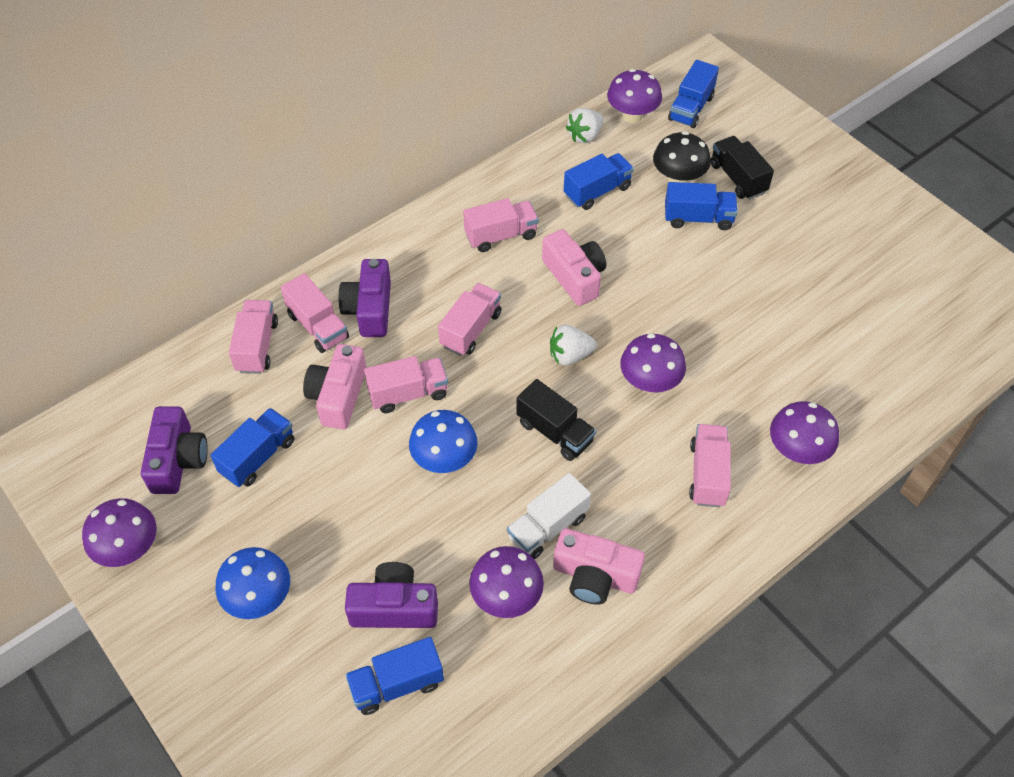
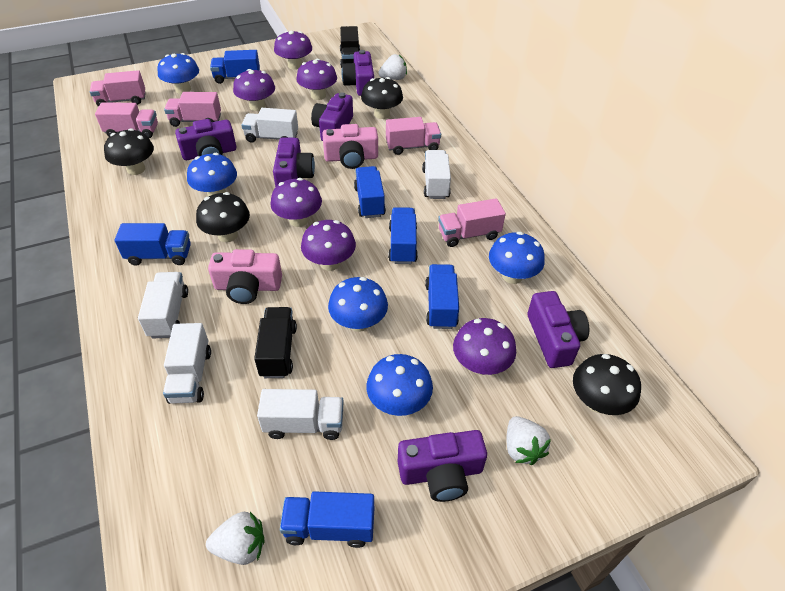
black mushroom: [653,131,711,183] = 1 -> [104,128,154,175] [196,192,250,242] [361,77,403,119] [573,354,641,415] = 4
blue mushroom: [216,547,290,619] [409,410,478,473] = 2 -> [157,53,199,94] [187,153,237,197] [328,277,388,332] [366,354,433,416] [489,232,545,284] = 5
blue truck: [210,408,294,487] [345,637,444,715] [564,153,634,210] [665,182,738,230] [668,60,719,128] = 5 -> [114,223,191,265] [210,50,260,84] [280,491,374,548] [354,166,386,218] [388,207,418,264] [425,264,459,329] = 6
pink camera: [303,344,366,429] [542,229,606,306] [553,528,645,605] = 3 -> [208,249,282,304] [322,124,378,169] = 2
pink truck: [229,300,278,374] [281,273,349,353] [364,356,448,413] [438,283,502,356] [463,198,539,252] [689,424,731,507] = 6 -> [90,70,146,107] [95,102,158,138] [164,92,221,127] [386,117,441,155] [438,198,506,247] = 5
purple camera: [141,406,208,494] [338,259,391,337] [345,562,438,628] = 3 -> [175,119,236,160] [273,138,315,187] [311,93,353,141] [341,50,374,96] [398,430,487,502] [527,291,589,368] = 6
purple mushroom: [82,498,156,567] [469,546,544,618] [607,69,662,123] [620,333,686,393] [770,401,839,464] = 5 -> [233,69,275,111] [270,178,322,227] [274,31,312,70] [296,58,337,100] [301,220,356,271] [453,318,516,375] = 6
white strawberry: [550,325,597,366] [566,108,604,143] = 2 -> [206,512,264,565] [378,54,407,80] [506,416,551,465] = 3
white truck: [507,473,591,559] = 1 -> [138,272,188,339] [163,323,211,404] [241,108,298,143] [257,389,344,440] [422,150,451,199] = 5

